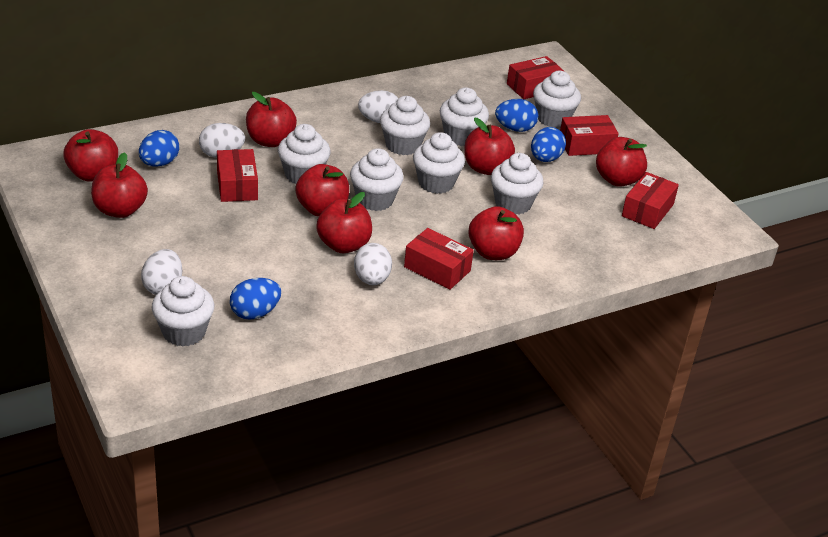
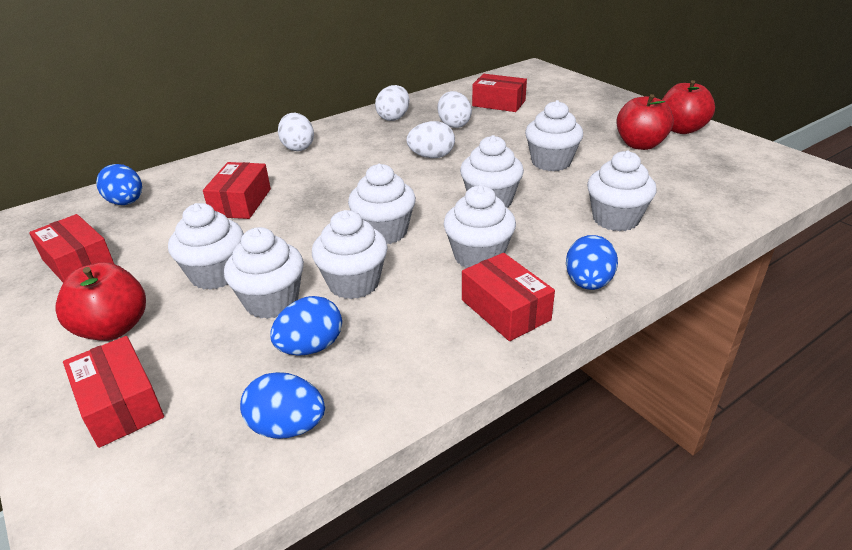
red apple: [63,129,118,182] [91,152,148,218] [246,92,297,147] [295,164,349,217] [316,192,372,253] [464,117,515,175] [468,206,524,260] [596,137,647,187] = 8 -> [55,262,146,341] [616,94,674,150] [662,80,715,134] = 3

